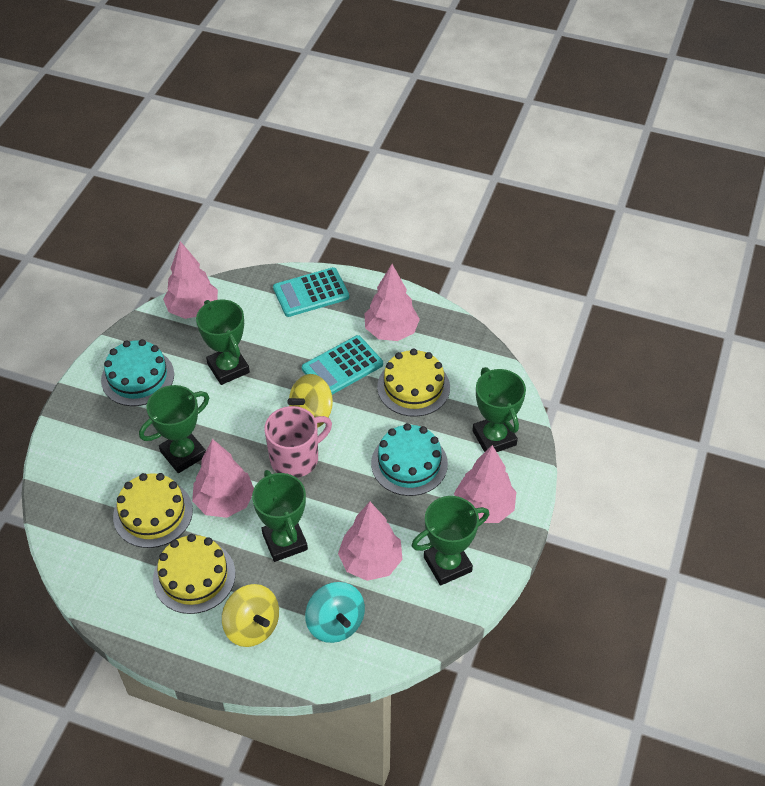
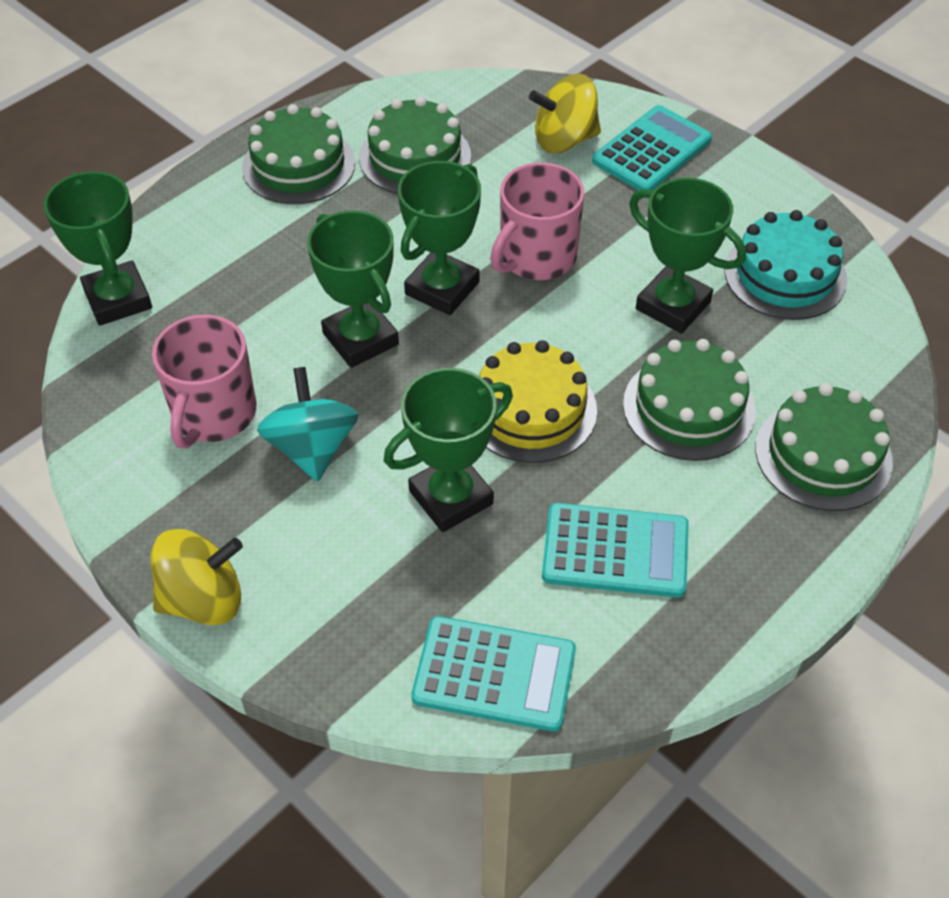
green cake: none = 0 -> [242,104,355,204] [359,96,471,194] [623,339,756,461] [755,383,893,511] = 4
pink mug: [264,406,332,478] = 1 -> [152,314,256,449] [490,162,585,280] = 2
pink tree: [163,241,218,319] [192,439,254,518] [338,502,403,581] [365,264,420,341] [454,445,516,523] = 5 -> none = 0
turquoise cake: [101,339,174,406] [371,423,448,496] = 2 -> [725,210,847,320] = 1
turquoise calculator: [273,267,349,317] [302,335,383,395] = 2 -> [412,616,576,732] [542,503,689,598] [592,105,712,191] = 3
yellow cake: [113,473,193,548] [153,534,235,614] [377,348,450,417] = 3 -> [479,340,597,463] = 1

